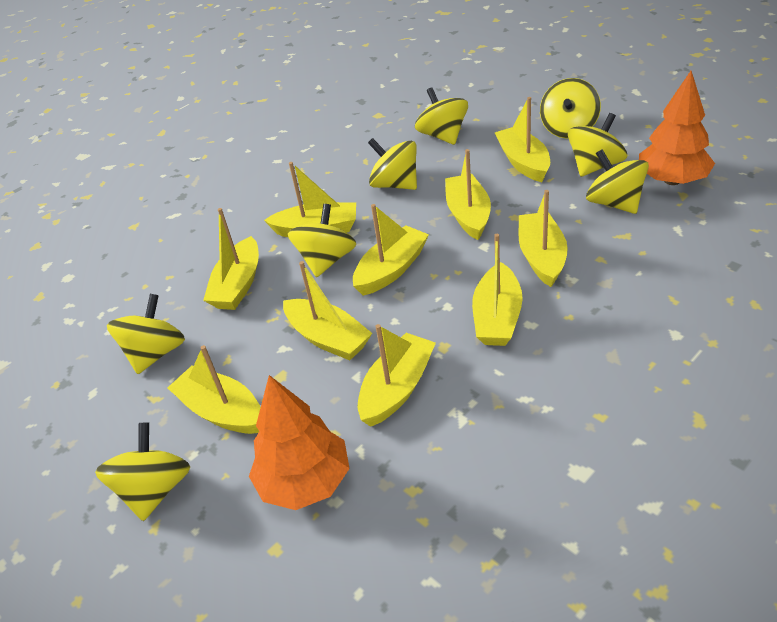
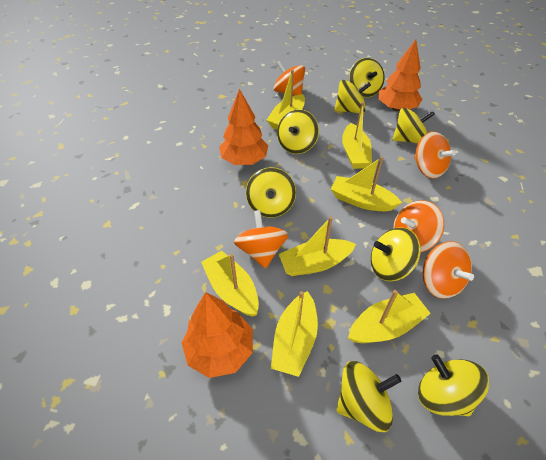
orange spinning top: none = 0 -> [234,210,289,269] [273,60,305,95] [393,200,444,252] [414,132,456,178] [423,241,474,299] = 5
orange tree: [249,375,350,510] [639,71,715,185] = 2 -> [182,292,253,378] [219,89,268,165] [379,40,423,111] = 3
yellow boat: [168,345,261,434] [203,208,259,310] [264,162,356,237] [283,261,372,360] [353,204,429,296] [358,324,436,427] [445,149,491,240] [472,234,523,346] [494,97,550,182] [519,190,568,287] = 10 -> [201,251,259,317] [267,69,305,130] [271,291,318,377] [279,216,356,276] [331,156,402,211] [342,102,372,169] [348,290,431,343] = 7

